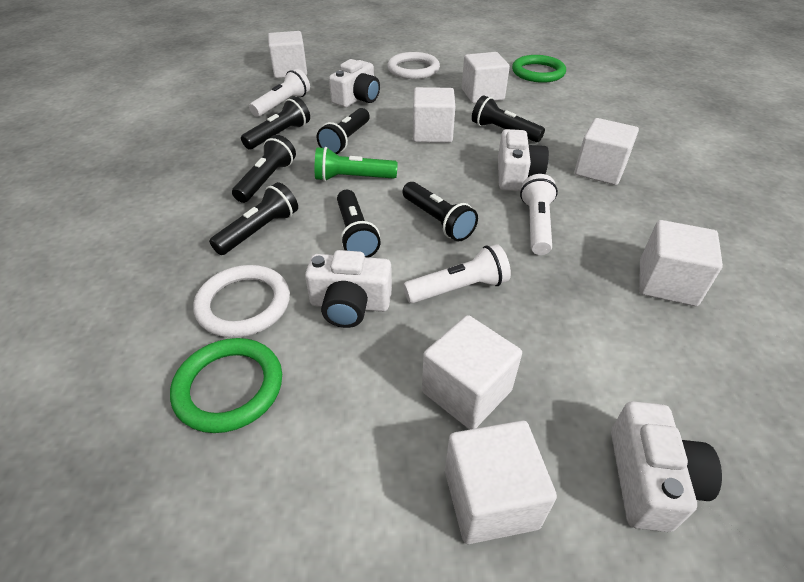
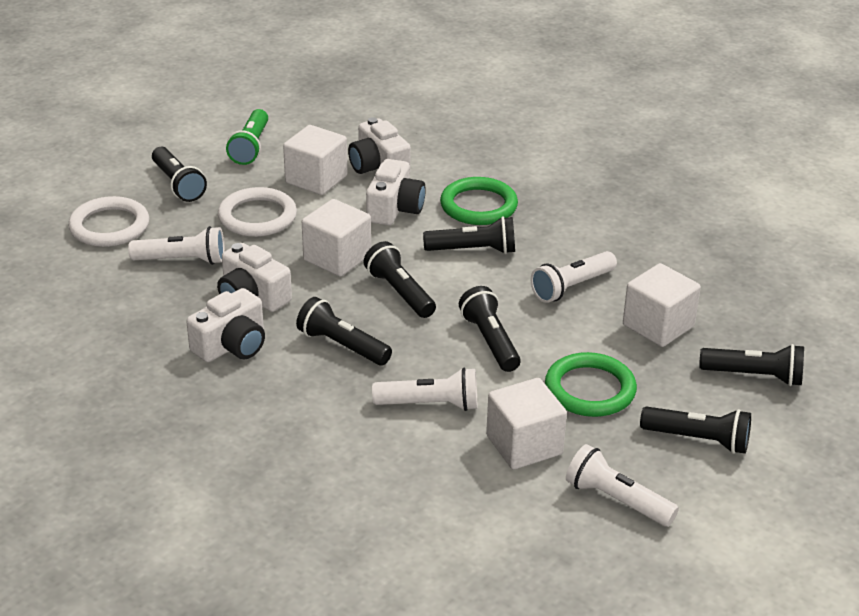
white cube: [268,31,307,78] [413,87,455,143] [422,315,522,430] [445,421,557,544] [462,52,510,103] [574,118,639,185] [639,220,723,306] = 7 -> [283,125,348,195] [302,199,371,277] [486,378,567,469] [623,263,701,347] = 4
white flashlight: [249,69,310,117] [403,244,511,303] [520,174,558,255] = 3 -> [128,226,225,265] [372,368,477,411] [530,251,617,303] [566,444,679,527] = 4

